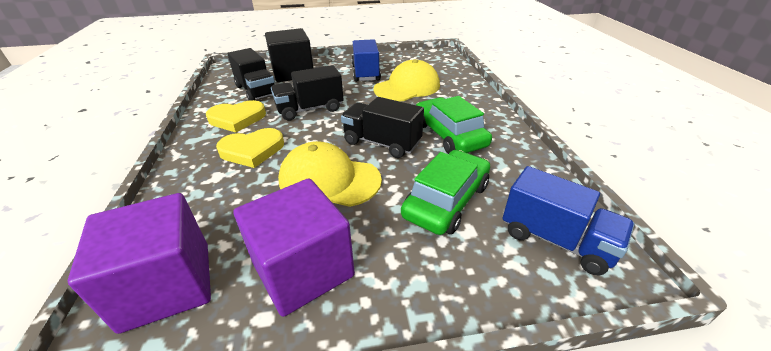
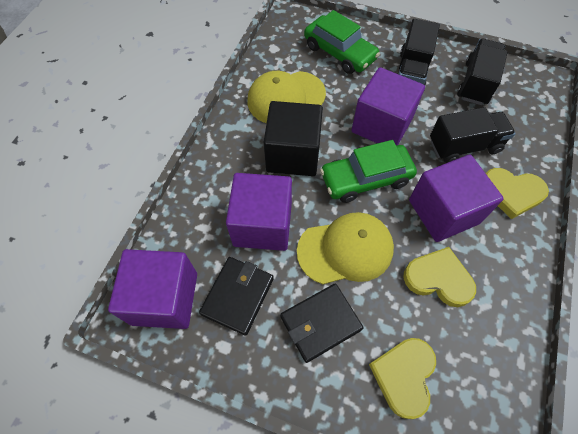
black wallet: none = 0 -> [199,257,274,336] [280,284,364,363] = 2
blue truck: [352,39,381,82] [503,166,635,276] = 2 -> none = 0
purple cube: [68,193,211,334] [233,178,355,317] = 2 -> [108,249,197,329] [226,173,292,251] [351,67,425,146] [409,155,504,242] = 4
yellow heart: [206,100,266,133] [216,128,284,168] = 2 -> [369,338,436,419] [403,247,476,307] [486,168,549,219] = 3

